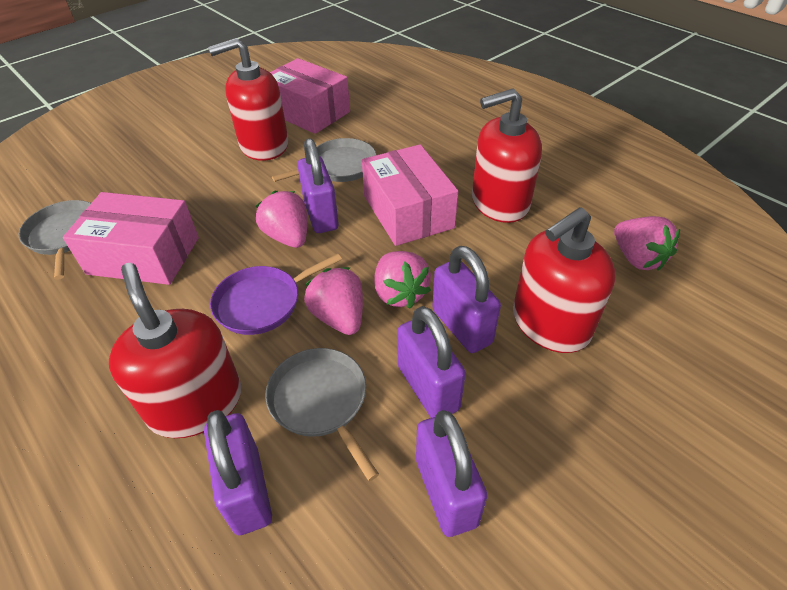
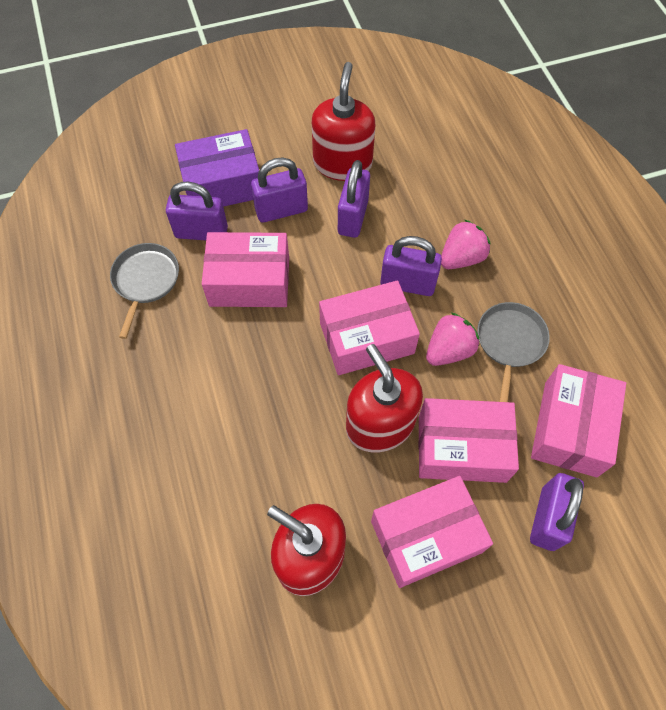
grey pan: [19,200,91,280] [265,348,379,481] [272,138,376,182] = 3 -> [110,243,179,339] [477,302,550,402] = 2
pink box: [63,192,199,285] [270,58,350,134] [362,144,458,246] = 3 -> [202,232,289,307] [319,280,420,375] [371,476,493,588] [419,398,519,483] [531,364,626,477] = 5
pink strawberry: [256,191,307,248] [304,267,363,335] [374,251,431,308] [614,216,680,270] = 4 -> [426,313,479,366] [441,220,490,269] = 2
purple box: none = 0 -> [175,129,259,207] = 1
purple pan: [210,254,342,335] = 1 -> none = 0
red soap dispenser: [109,263,241,438] [208,38,288,161] [472,88,542,223] [513,207,616,353] = 4 -> [267,504,346,596] [312,62,375,181] [346,344,423,452] = 3

